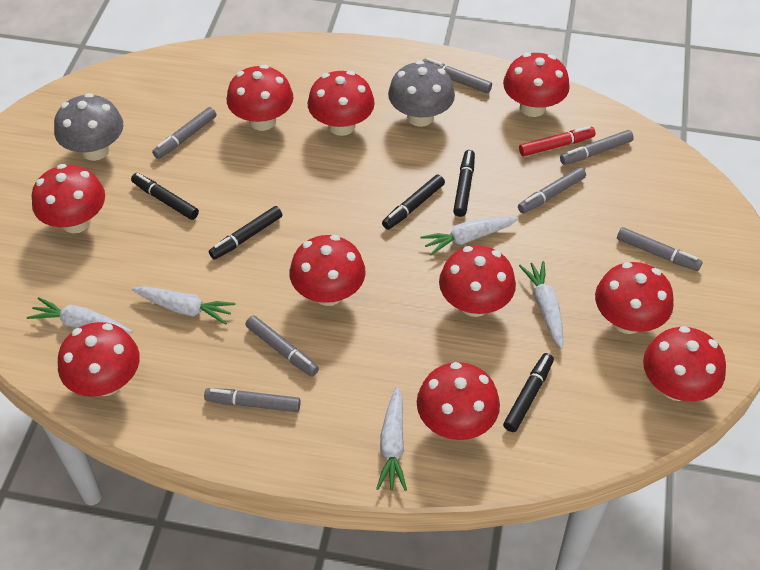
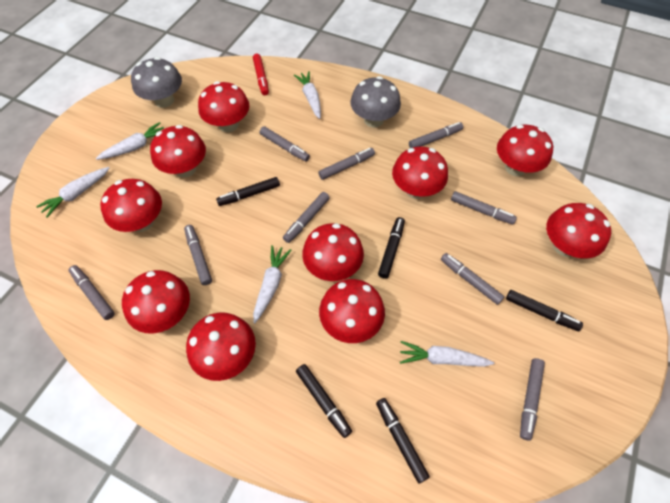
grey marker: [152,107,217,159] [204,388,301,412] [245,315,319,377] [422,58,492,93] [518,167,586,214] [560,130,634,165] [617,227,703,271] = 7 -> [69,265,115,320] [184,225,212,285] [260,126,310,162] [283,192,330,243] [318,148,375,180] [409,122,463,148] [441,253,504,305] [451,191,517,225] [520,358,545,441] = 9

